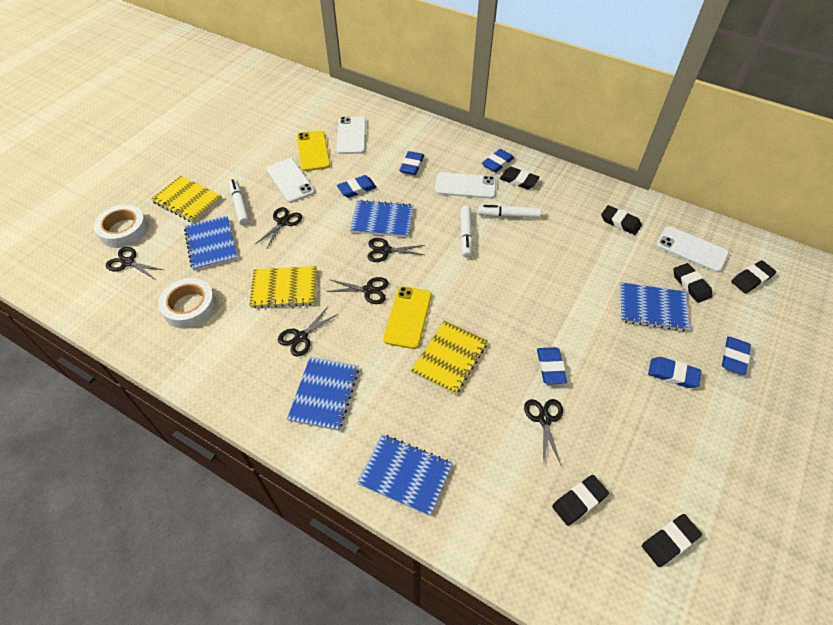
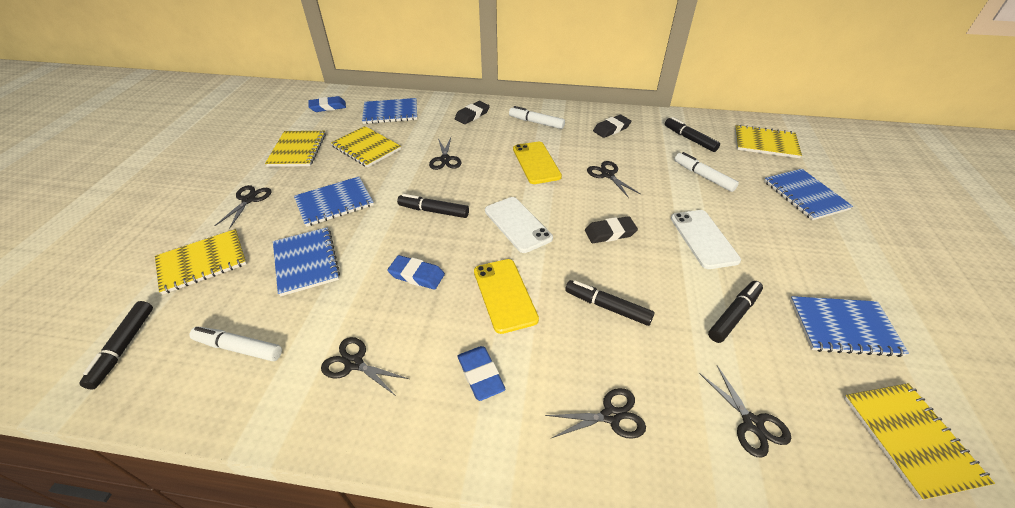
black eraser: [500,167,540,189] [552,475,609,526] [601,205,642,235] [642,514,702,567] [673,263,713,303] [731,260,776,293] = 6 -> [455,101,490,124] [585,216,638,243] [593,115,631,138] = 3
black marker: none = 0 -> [79,301,153,390] [397,194,469,218] [565,280,655,326] [665,117,720,152] [708,281,763,343] = 5
blue eraser: [337,175,377,198] [399,151,424,175] [482,149,514,172] [537,347,567,385] [648,357,701,388] [722,337,751,375] = 6 -> [308,96,346,112] [387,255,445,290] [458,346,506,401] = 3
white phone: [266,158,315,203] [336,117,366,154] [435,172,496,199] [656,226,729,272] = 4 -> [485,197,553,253] [671,210,741,269] = 2
white tape: [94,205,148,248] [158,278,216,329] = 2 -> none = 0
yellow notebook: [151,176,222,223] [249,266,317,308] [411,321,488,395] = 3 -> [155,229,247,295] [265,131,326,167] [331,126,401,168] [735,125,802,158] [844,383,995,501] = 5

